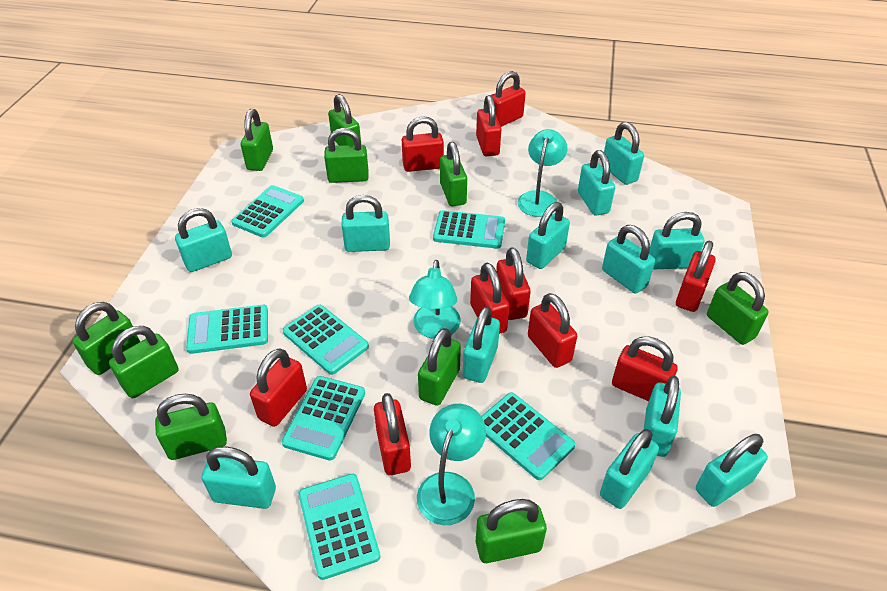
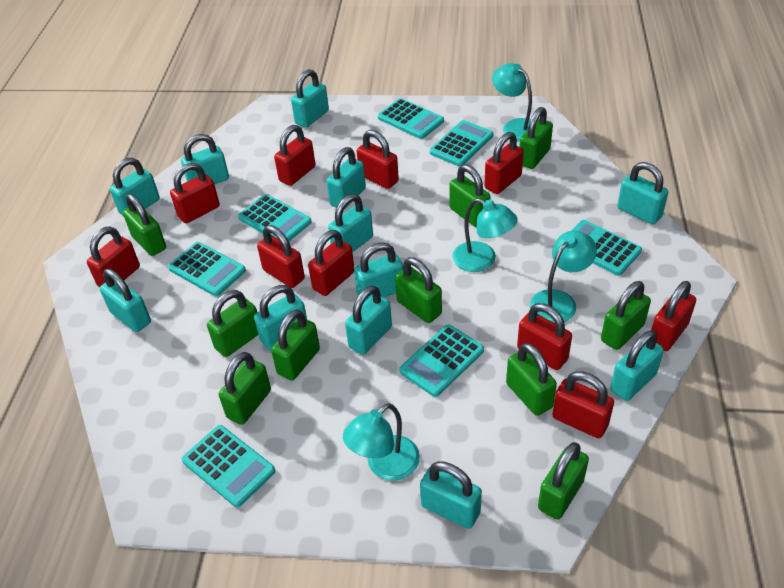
turquoise lamp: [409,260,461,339] [417,404,486,525] [517,129,568,217] = 3 -> [343,403,420,481] [453,198,518,272] [492,63,532,142] [530,231,597,324] = 4

